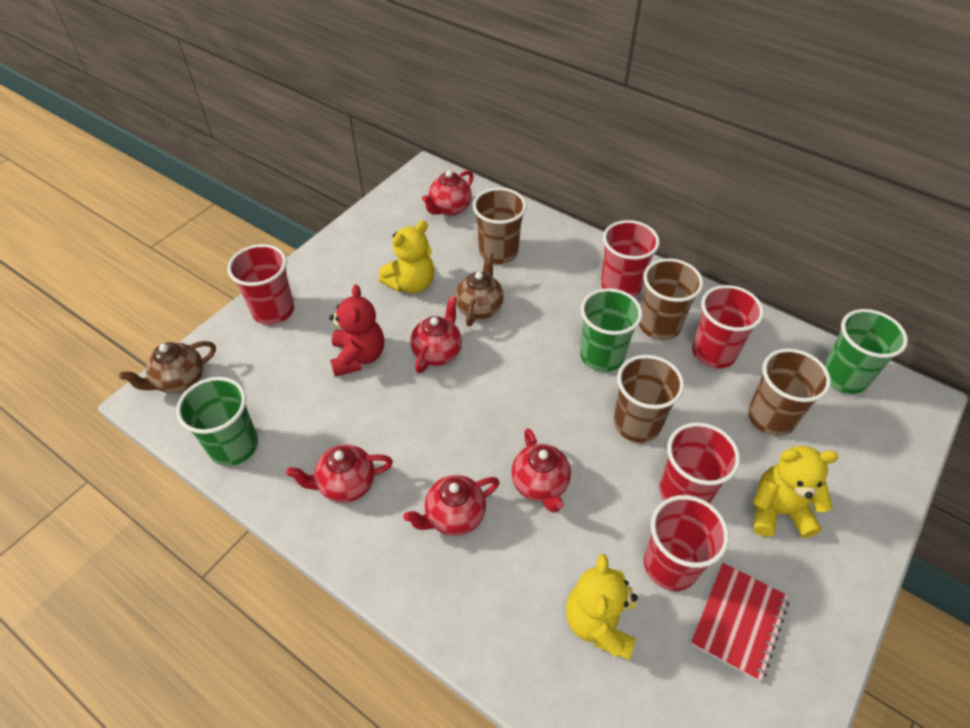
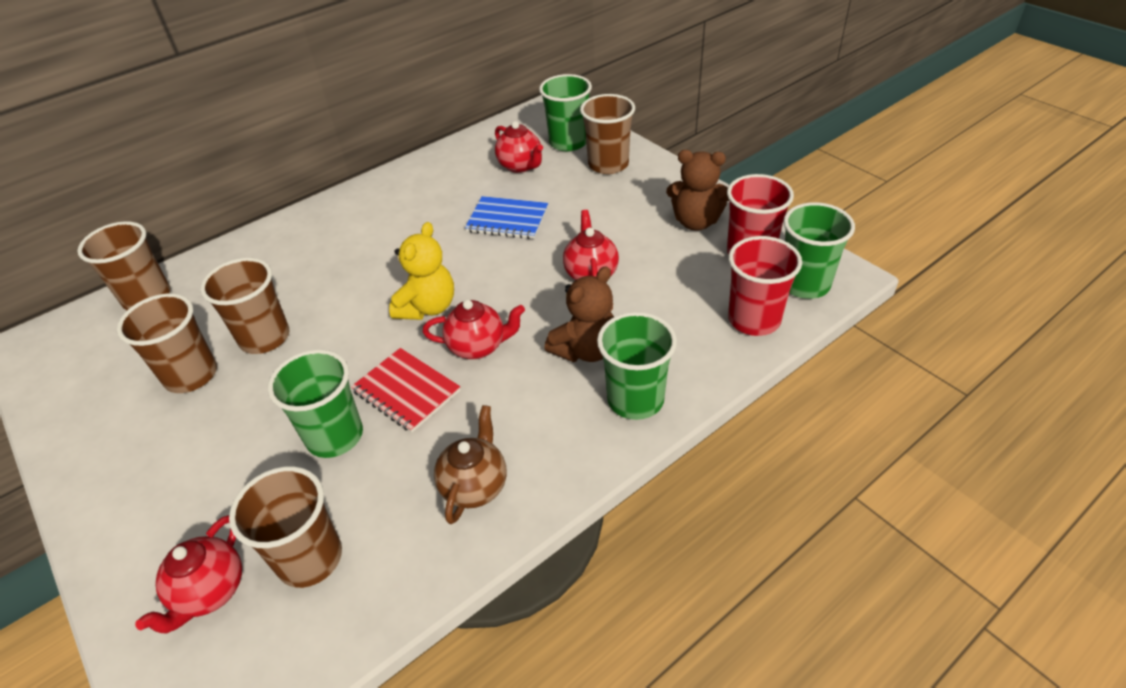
blue notebook: none = 0 -> [465,196,548,239] = 1
brown cup: [473,188,527,264] [614,355,684,443] [639,259,703,340] [748,349,831,436] = 4 -> [77,221,170,310] [117,293,217,393] [201,258,289,354] [229,466,342,588] [580,94,635,174] = 5
brown teapot: [119,341,216,393] [455,252,504,326] = 2 -> [434,405,507,524] = 1
brown teddy bear: none = 0 -> [544,267,614,362] [666,150,729,230] = 2
green cup: [176,377,258,466] [580,288,643,372] [824,309,908,394] = 3 -> [268,349,363,458] [539,74,592,151] [597,312,677,420] [783,202,855,299] = 4
red cup: [227,244,294,325] [601,220,660,297] [644,495,729,591] [659,423,740,503] [692,285,764,368] = 5 -> [727,174,794,255] [728,236,802,336] = 2
red teapot: [286,444,393,503] [403,475,500,536] [410,296,462,373] [422,170,474,216] [511,428,571,513] = 5 -> [135,515,242,634] [423,300,525,359] [495,121,543,173] [563,210,619,280] = 4
red teddy bear: [329,285,384,377] = 1 -> none = 0
yellow teddy bear: [379,220,435,293] [566,554,638,660] [752,446,839,538] = 3 -> [389,222,454,320] = 1

